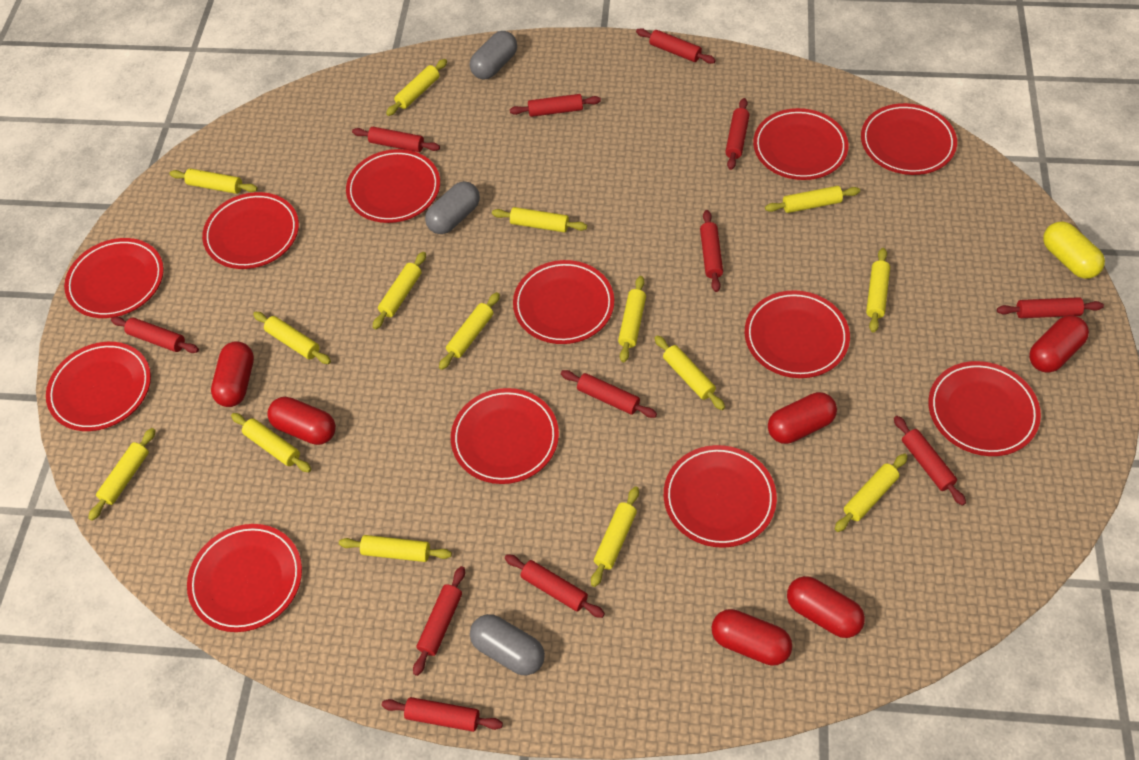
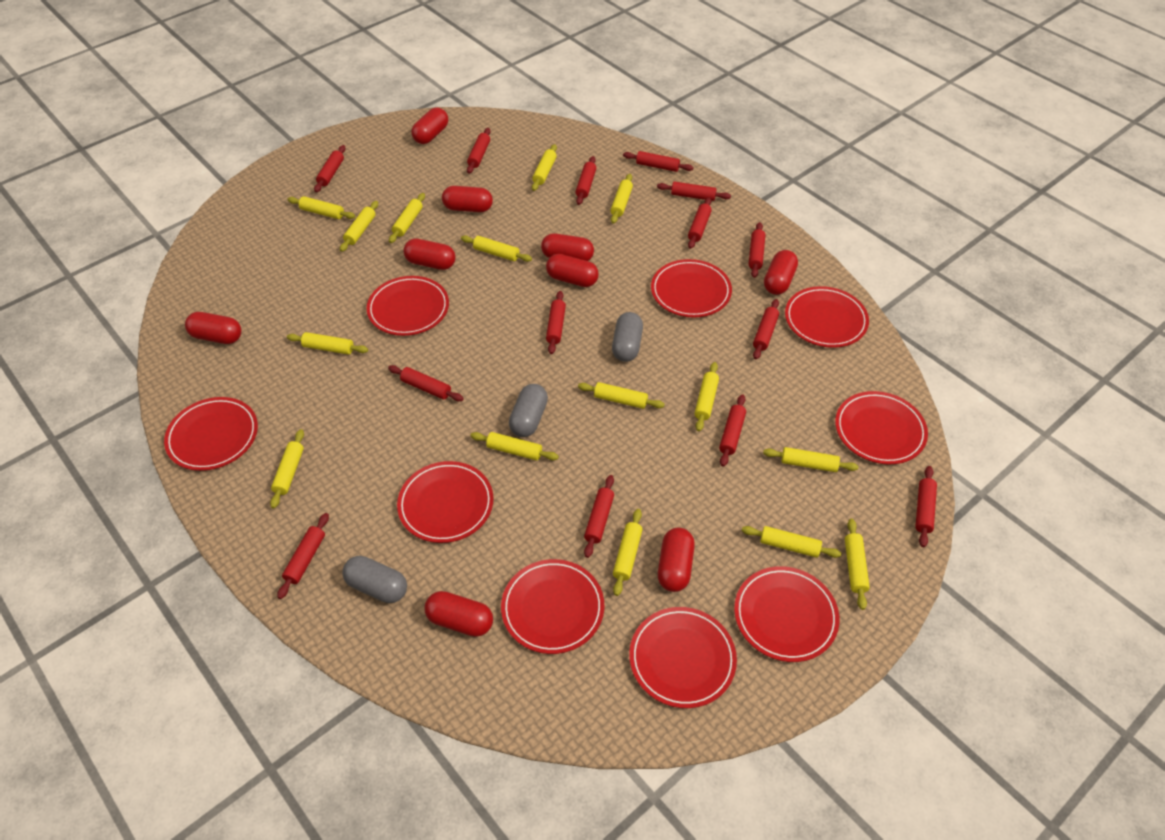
red capsule: [211,341,254,407] [267,397,336,445] [711,609,792,666] [768,392,837,444] [787,576,865,638] [1029,315,1089,373] = 6 -> [185,312,241,344] [403,238,456,270] [411,107,448,144] [425,591,493,637] [442,186,493,212] [541,233,594,261] [546,254,599,287] [658,528,695,592] [764,250,798,295] = 9
red plate: [46,342,151,431] [64,238,164,318] [187,524,302,632] [202,192,299,269] [346,149,440,223] [451,388,559,484] [513,260,614,344] [664,445,777,548] [745,290,850,378] [753,108,848,180] [861,103,957,175] [929,361,1041,456] = 12 -> [164,397,258,471] [367,276,449,336] [397,461,493,543] [501,559,604,654] [629,607,737,708] [651,259,732,318] [734,566,839,662] [785,286,869,348] [835,391,928,464] = 9
red rolling pin: [111,317,199,353] [352,127,440,152] [382,697,503,732] [413,566,465,676] [505,554,605,618] [510,94,601,117] [561,370,657,418] [636,28,716,64] [700,210,723,292] [725,98,749,170] [894,416,966,506] [997,297,1104,318] = 12 -> [277,513,329,599] [314,145,345,192] [388,365,464,401] [467,128,491,174] [546,291,566,354] [576,156,596,205] [584,475,614,558] [623,151,694,172] [657,182,731,201] [688,198,712,249] [719,394,746,467] [748,222,766,278] [753,299,779,359] [915,466,937,547] = 14
yellow capsule: [1043,221,1105,279] = 1 -> none = 0

